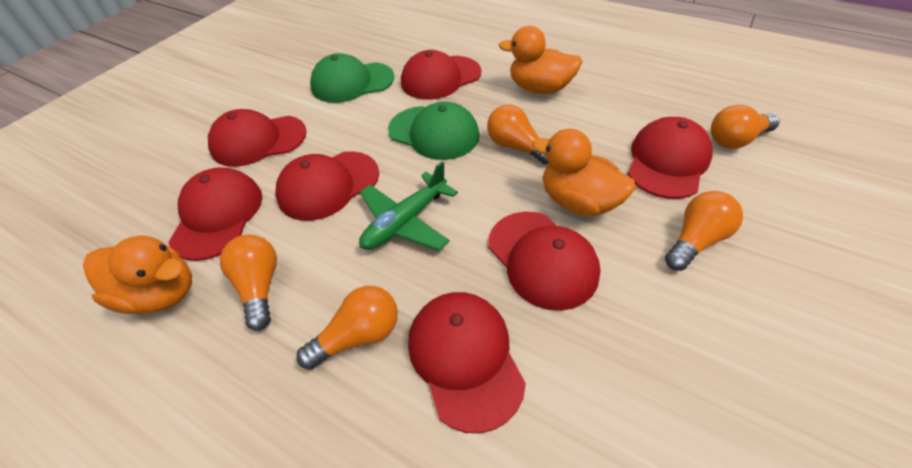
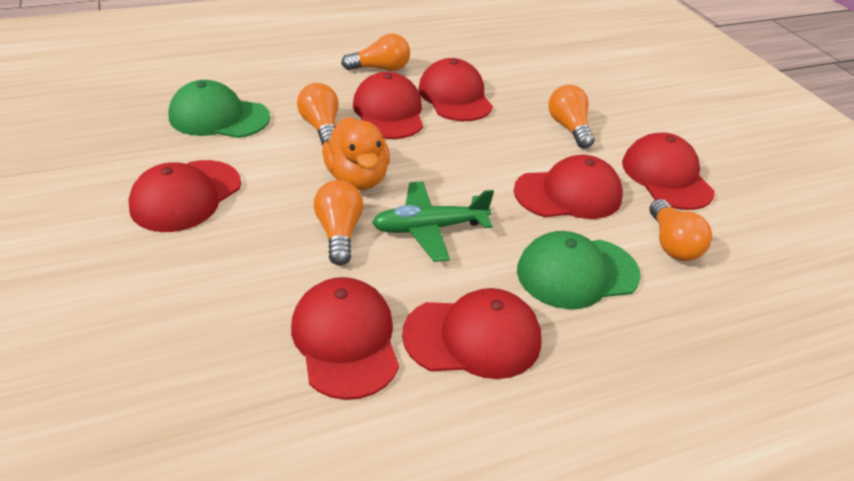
orange duck: [83,236,192,314] [499,26,583,94] [532,129,635,216] = 3 -> [322,117,390,190] = 1

